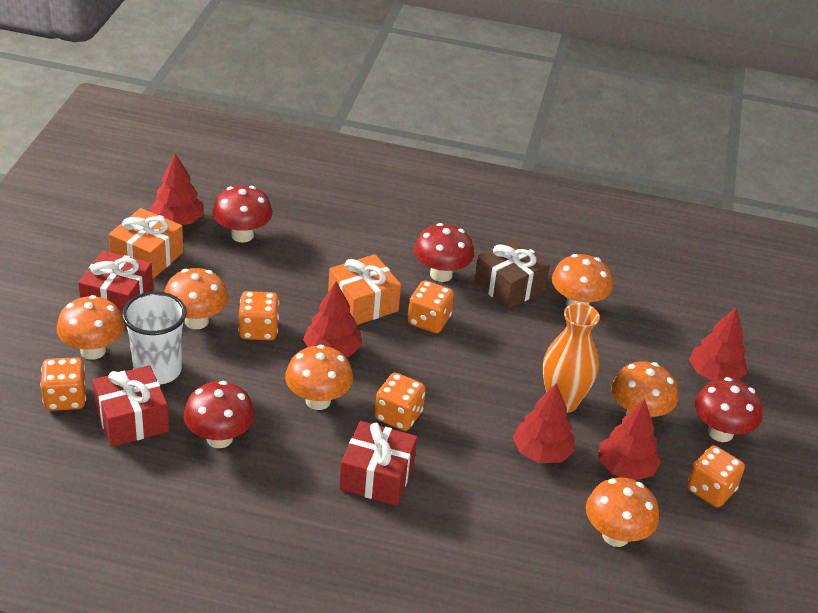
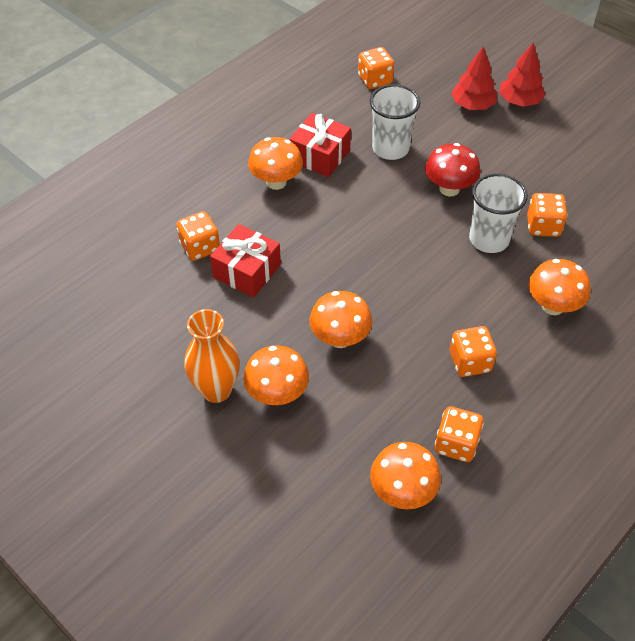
brown gift: [474,238,550,309] = 1 -> none = 0
orange gift: [109,208,183,279] [328,254,401,325] = 2 -> none = 0
orange mushroom: [57,295,125,360] [165,268,228,329] [285,345,353,410] [552,254,613,306] [586,477,659,547] [612,361,678,417] = 6 -> [243,345,309,405] [248,137,303,190] [310,291,372,348] [370,442,441,509] [528,259,591,315] = 5
red gift: [78,251,153,315] [92,365,169,447] [339,421,417,506] = 3 -> [210,224,281,298] [289,113,351,177] = 2
red mushroom: [183,381,255,448] [212,186,272,243] [414,223,474,282] [695,377,762,442] = 4 -> [425,143,480,196] = 1
red tree: [150,153,204,225] [303,282,362,357] [513,383,575,463] [598,399,661,480] [689,308,748,381] = 5 -> [451,47,497,110] [499,43,545,107] = 2
white cup: [122,292,186,385] = 1 -> [370,84,420,160] [469,173,528,253] = 2

